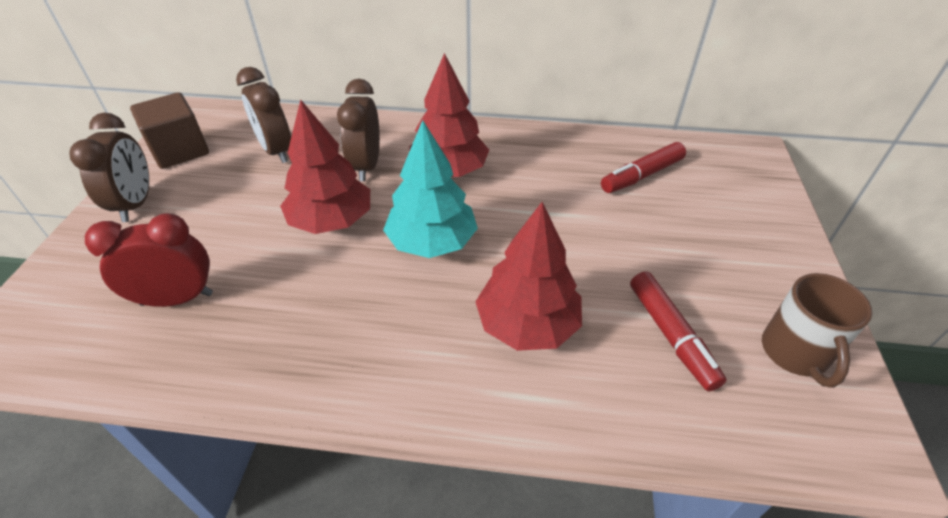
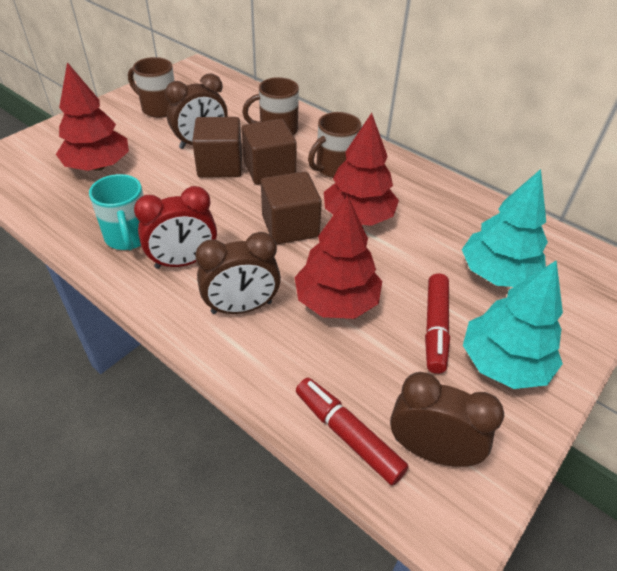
brown cube: [130,92,209,169] = 1 -> [192,117,242,178] [242,119,297,185] [261,171,322,245] = 3
brown mug: [762,273,872,388] = 1 -> [128,57,175,118] [242,77,299,135] [308,112,361,178] = 3
turquoise mug: none = 0 -> [89,174,144,251] = 1
turquoise tree: [383,120,478,258] = 1 -> [462,169,548,287] [463,260,563,389] = 2

